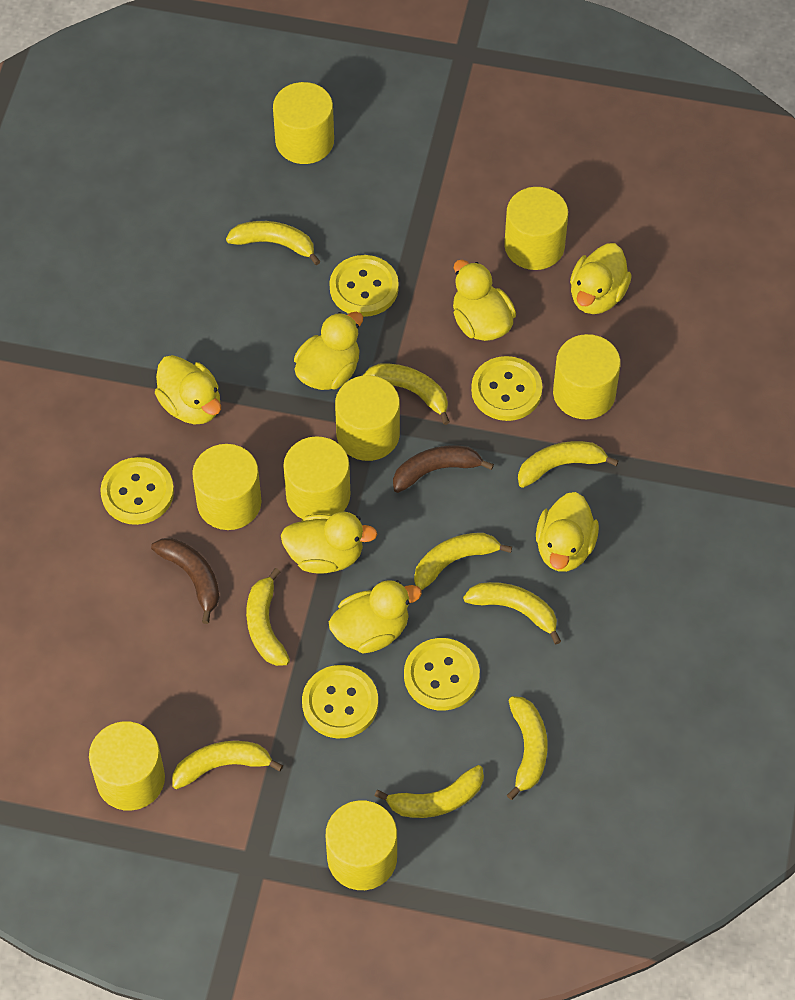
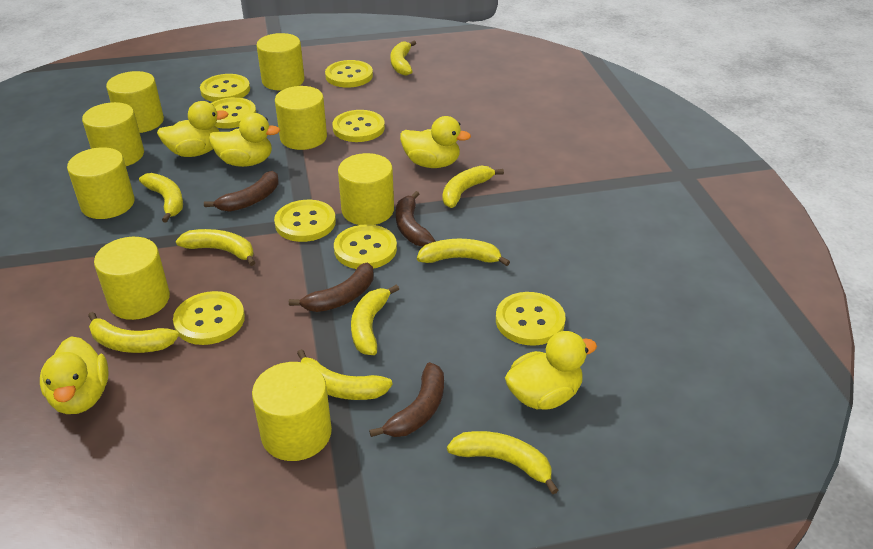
brown banana: [151,538,220,624] [393,446,494,493] = 2 -> [204,171,279,212] [289,263,373,312] [369,362,444,437] [396,191,435,247] = 4
yellow button: [100,457,174,525] [302,665,378,738] [329,255,399,317] [404,638,480,711] [471,356,543,421] = 5 -> [173,291,245,345] [200,74,250,102] [210,97,256,128] [274,200,336,242] [325,60,373,88] [332,110,385,142] [334,224,397,269] [496,292,566,346] = 8
yellow duck: [155,355,221,424] [281,512,377,574] [294,312,363,390] [329,580,422,653] [453,260,516,341] [536,492,599,572] [570,243,632,314] = 7 -> [40,336,109,414] [157,101,228,157] [209,113,280,167] [400,116,471,168] [505,331,597,410] = 5

